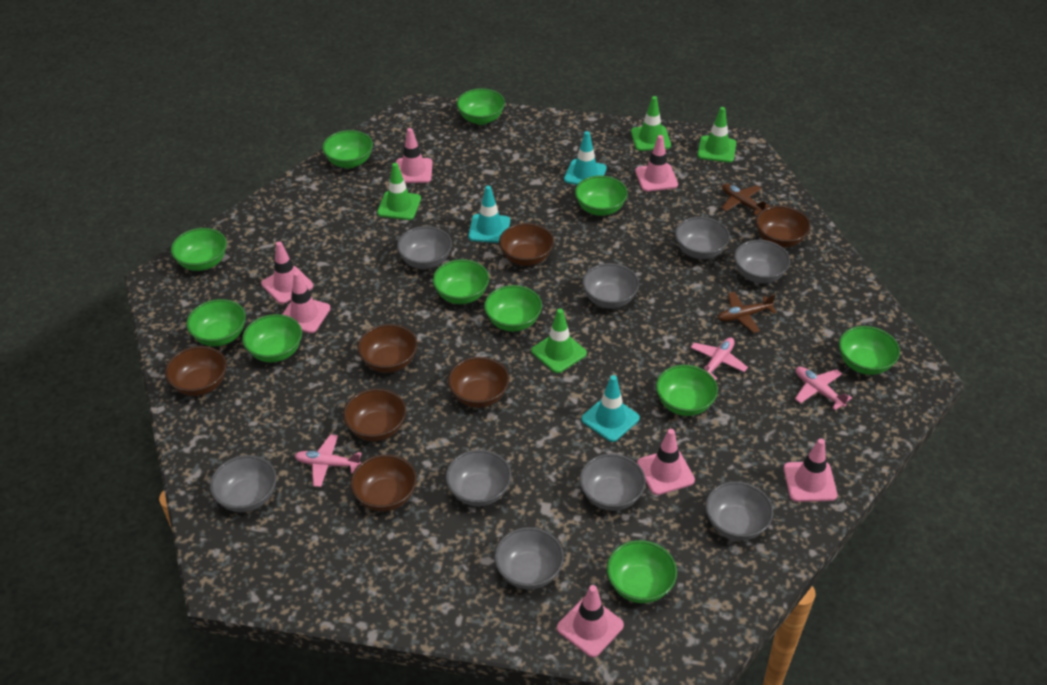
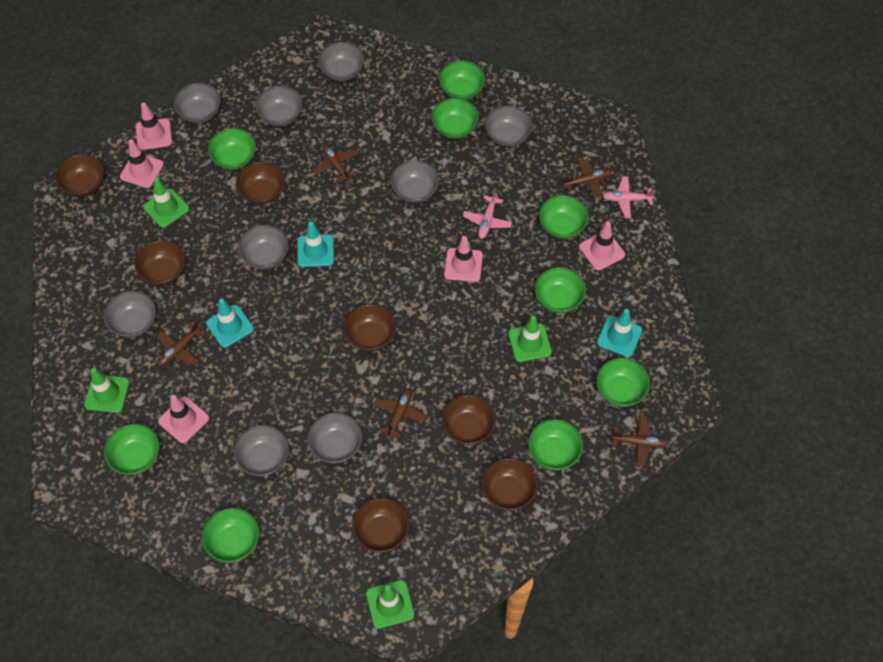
brown plane: [718,292,777,333] [721,183,770,216] = 2 -> [157,322,205,366] [313,145,358,183] [374,388,426,439] [562,159,611,199] [610,415,669,467] = 5
green bowl: [171,228,227,271] [186,299,246,346] [242,314,302,362] [322,130,373,168] [433,259,489,304] [457,88,505,125] [484,285,542,332] [575,175,628,216] [607,540,677,603] [656,365,718,416] [839,326,900,375] = 11 -> [104,424,160,475] [202,508,259,563] [208,128,256,170] [431,98,479,139] [439,61,485,100] [528,419,583,470] [535,267,586,313] [539,195,589,239] [596,358,650,407] = 9
pink plane: [295,434,362,487] [690,337,748,381] [795,367,852,410] = 3 -> [462,190,512,239] [602,176,656,218] = 2
pink traffic cone: [261,241,313,304] [282,271,331,333] [396,128,433,183] [557,585,624,657] [635,135,678,192] [637,429,695,495] [784,439,837,502] = 7 -> [120,139,164,188] [136,103,172,150] [158,395,209,443] [444,236,483,282] [579,221,625,270] = 5

